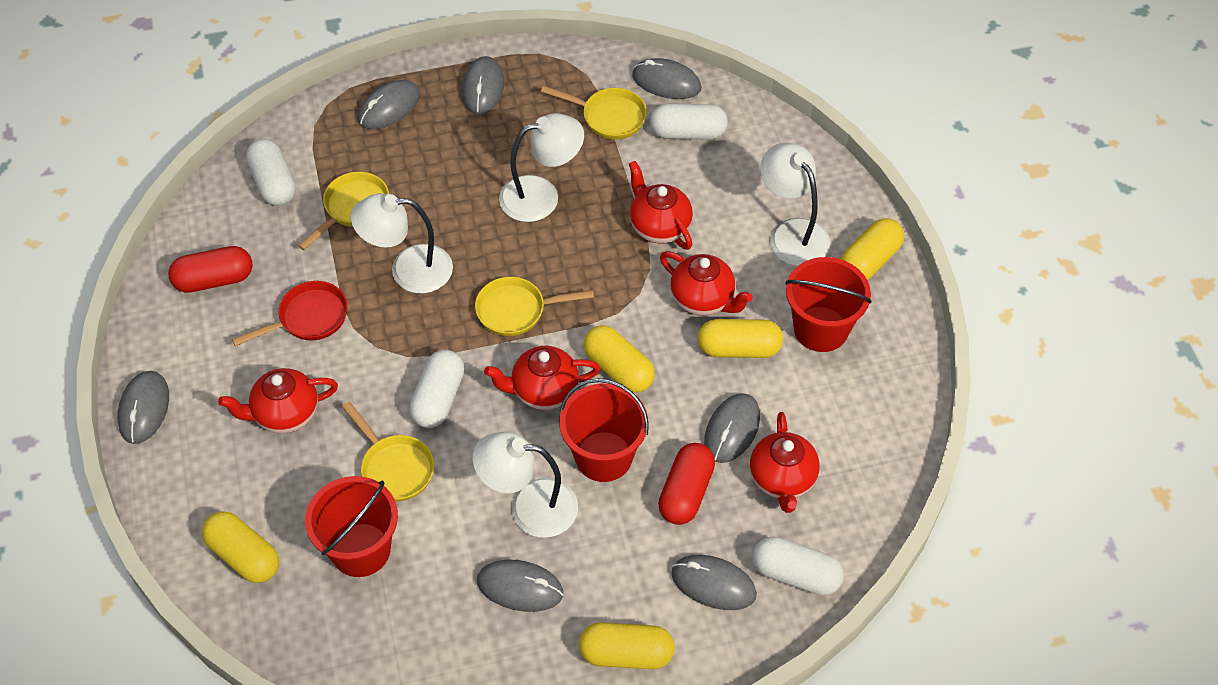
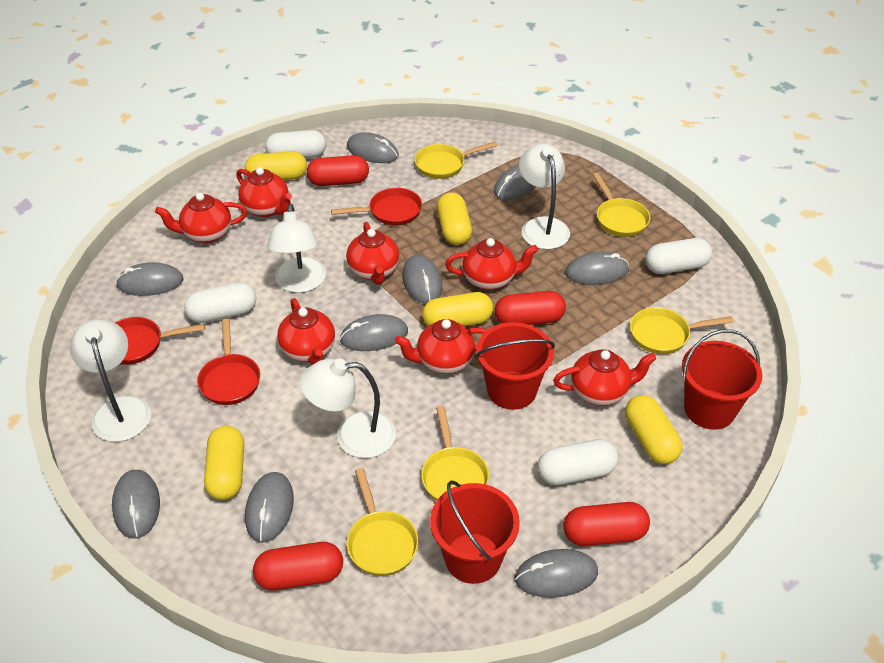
grey mouse: [117,371,169,444] [358,80,420,130] [461,56,504,114] [477,560,563,612] [632,58,702,99] [671,555,757,610] [704,393,760,463] = 7 -> [112,470,160,539] [116,262,184,296] [245,472,294,543] [340,314,408,351] [347,132,399,163] [402,255,442,304] [494,165,536,200] [515,549,598,598] [565,252,629,285] = 9
red capsule: [168,246,253,293] [658,443,715,525] = 2 -> [253,542,343,590] [307,155,369,186] [495,291,566,325] [563,502,650,546] = 4
red pan: [232,281,348,346] = 1 -> [115,317,205,365] [197,319,260,405] [331,188,422,226] = 3
red teapot: [218,368,338,433] [484,346,600,410] [629,161,693,250] [660,251,753,316] [750,412,820,513] = 5 -> [155,193,247,244] [236,167,292,217] [277,298,335,365] [346,222,400,285] [395,319,487,374] [445,238,538,290] [553,349,656,406] = 7
yellow pan: [298,172,389,250] [342,402,434,502] [475,277,594,336] [541,85,647,140] = 4 -> [347,468,419,576] [415,141,498,179] [421,406,489,501] [593,173,650,237] [630,307,733,354] = 5

